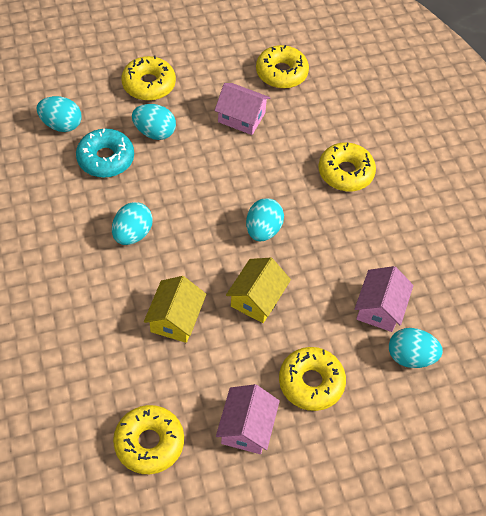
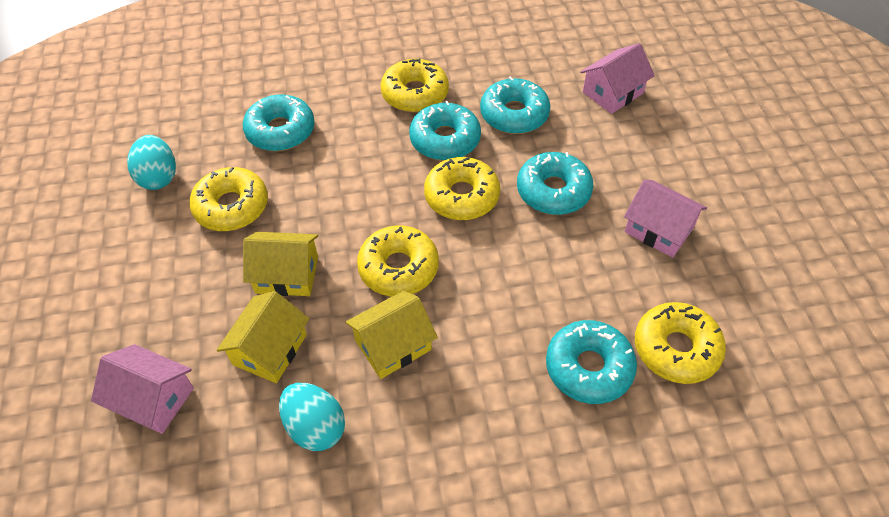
turquoise donut: [76,129,134,178] = 1 -> [243,94,315,151] [409,101,481,161] [480,77,550,134] [517,152,593,215] [546,320,637,404] = 5
turquoise egg: [37,96,82,132] [112,202,153,245] [132,104,176,140] [246,198,284,241] [389,328,443,368] = 5 -> [127,135,176,190] [279,383,345,451] = 2
yellow house: [144,276,206,343] [226,258,291,323] = 2 -> [216,291,309,383] [243,232,318,296] [345,291,438,379] = 3

